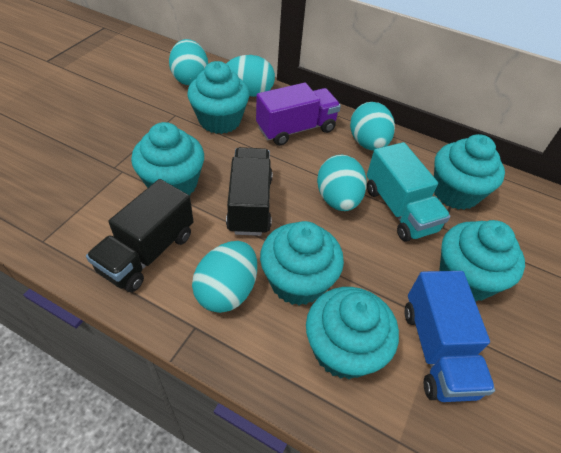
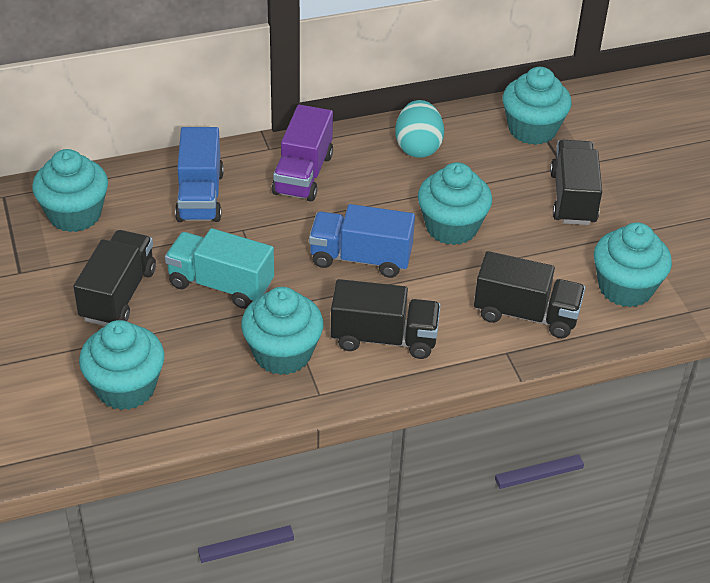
black truck: [86,179,194,292] [226,147,273,236] = 2 -> [73,230,156,326] [330,279,441,359] [474,251,585,338] [550,140,602,225] = 4
blue truck: [405,271,495,402] = 1 -> [175,127,224,222] [309,204,415,278] = 2
turquoise egg: [169,39,208,85] [192,241,257,313] [226,55,275,97] [317,155,367,211] [350,102,395,151] = 5 -> [395,100,444,158] = 1

